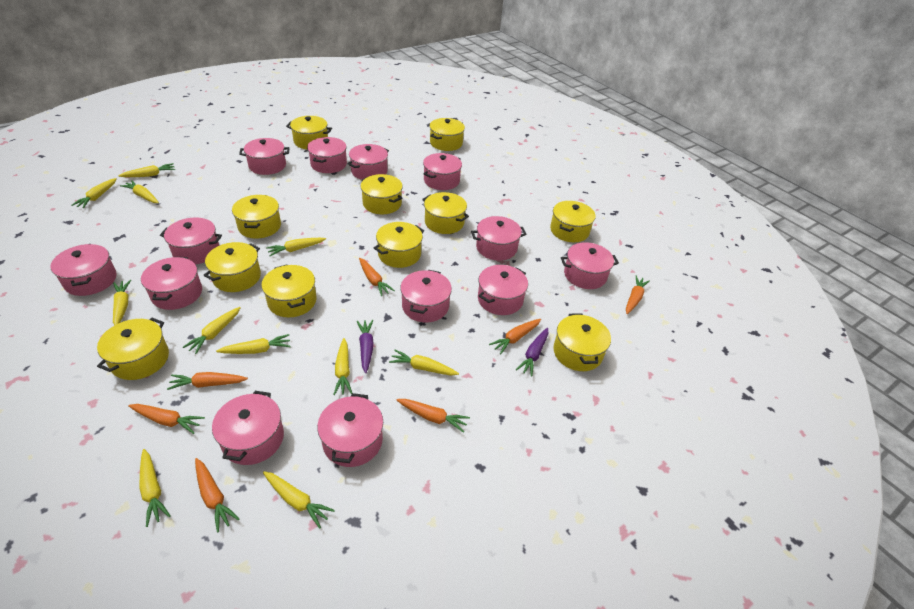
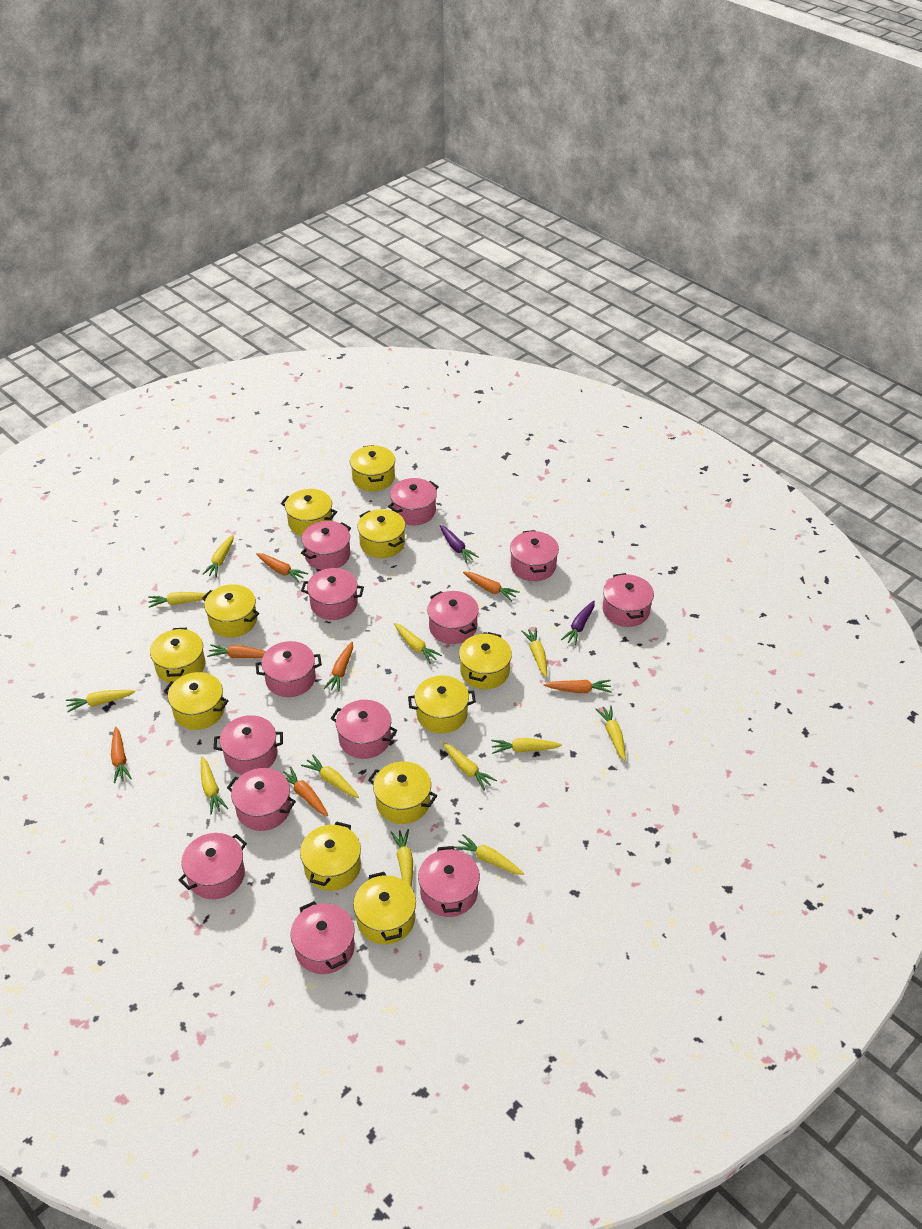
yellow carrot: [72,178,117,208] [113,280,131,326] [118,163,175,177] [120,180,159,203] [139,449,170,527] [183,307,241,354] [216,334,291,354] [263,471,335,529] [266,238,326,256] [333,338,352,395] [389,350,459,376] = 11 -> [66,690,136,712] [148,592,207,608] [201,757,228,814] [202,535,233,577] [301,755,359,798] [391,829,413,888] [394,623,442,664] [442,742,497,790] [454,834,524,875] [491,738,562,754] [521,628,547,677] [596,705,626,761] = 12

